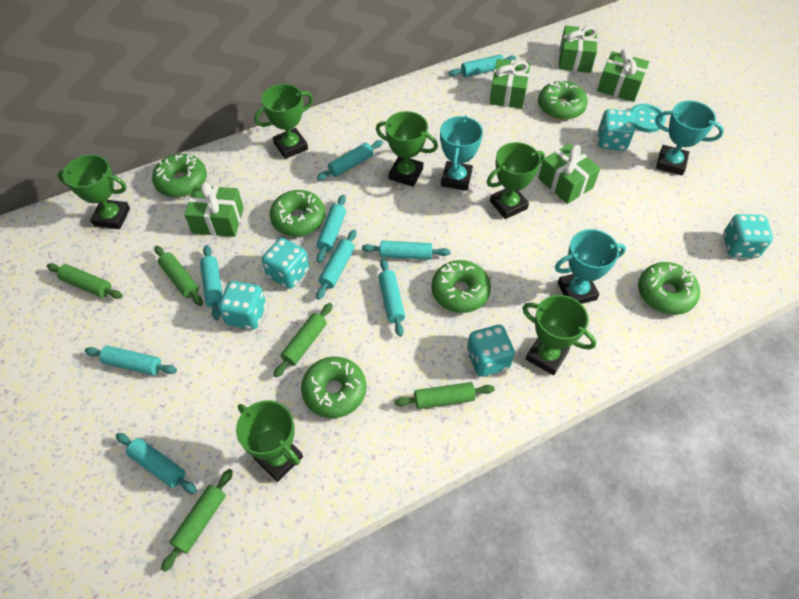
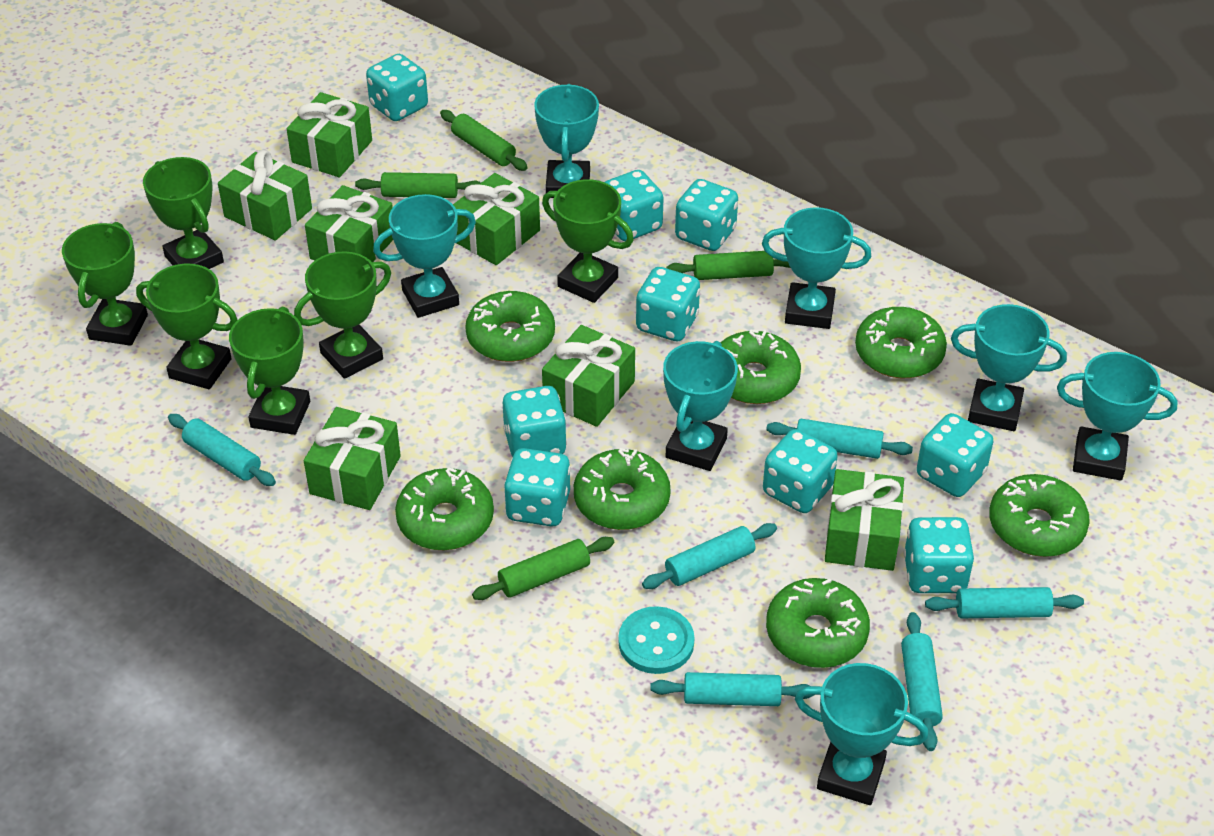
green donut: [152,154,207,197] [270,190,325,237] [301,357,366,418] [431,260,491,313] [538,80,588,120] [638,262,700,315] = 6 -> [395,467,494,550] [465,291,555,362] [574,448,671,530] [720,329,801,404] [766,578,870,668] [855,307,947,378] [989,474,1090,557] = 7
green gift: [184,182,244,237] [489,59,530,109] [538,143,600,204] [559,26,598,73] [597,49,650,102] = 5 -> [218,150,312,241] [287,92,372,177] [304,407,401,510] [305,185,393,262] [453,173,540,265] [542,325,635,427] [825,469,904,571] = 7
green rolling pin: [47,263,123,299] [154,246,203,306] [161,469,233,572] [274,303,332,378] [395,382,495,409] = 5 -> [355,172,481,198] [440,110,528,171] [472,537,615,600] [667,251,790,280] = 4
turquoise dice: [219,281,266,330] [262,238,309,289] [467,325,515,377] [598,109,635,151] [723,214,773,258] = 5 -> [366,54,428,121] [503,386,567,457] [504,448,571,526] [605,170,664,241] [636,267,700,341] [675,179,738,251] [763,429,838,513] [904,517,974,593] [917,413,994,497] = 9
turquoise rolling pin: [85,346,177,375] [116,433,197,494] [200,245,223,320] [316,195,346,263] [316,230,357,300] [317,140,383,180] [362,241,450,260] [378,259,405,337] [449,54,516,77] = 9 -> [168,414,276,486] [642,523,777,589] [650,672,814,706] [766,419,913,459] [901,612,943,751] [925,587,1084,618] = 6
turquoise trophy: [440,115,483,191] [555,229,626,304] [655,101,724,175] = 3 -> [373,194,476,318] [534,84,599,198] [663,341,738,471] [762,207,871,329] [795,663,929,805] [951,304,1067,431] [1057,352,1178,481] = 7

